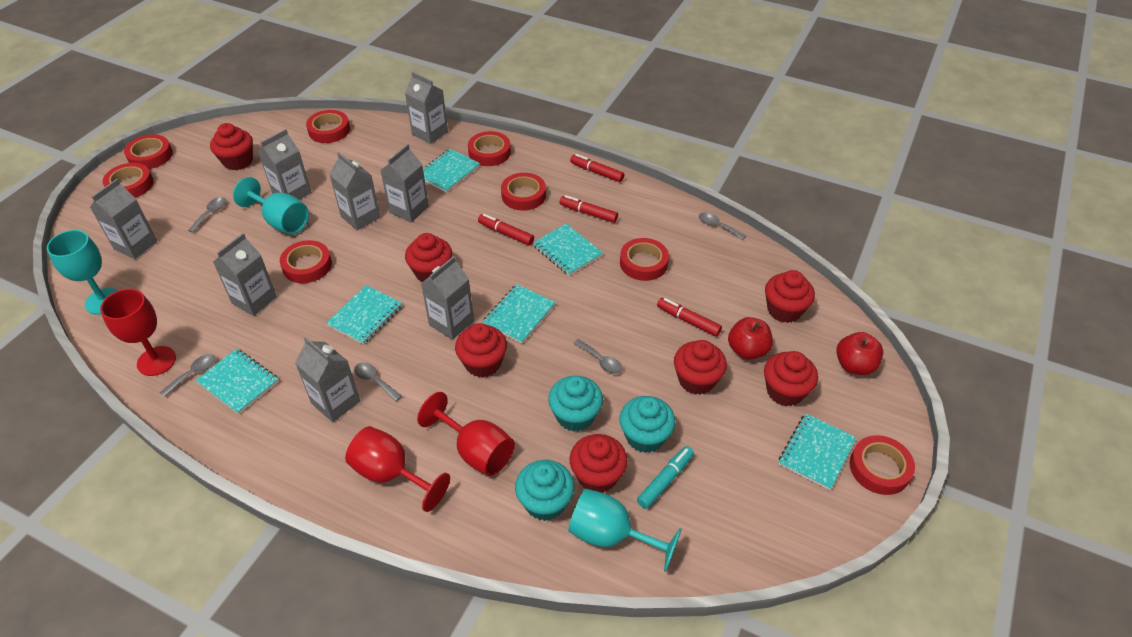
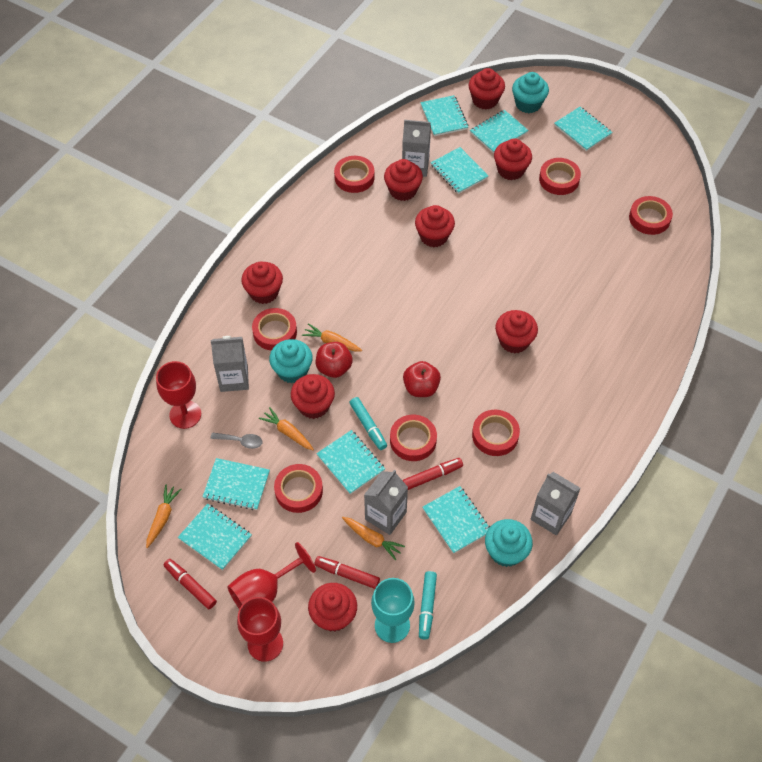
grey carton: [90,179,157,259] [213,233,277,316] [258,129,311,200] [295,337,360,422] [329,152,381,230] [380,144,429,222] [405,72,448,144] [421,256,474,340] = 8 -> [211,336,249,392] [364,470,408,535] [402,120,431,177] [531,472,580,535] = 4
grey spoon: [160,354,215,397] [188,197,226,233] [354,362,402,401] [573,339,622,374] [699,212,746,240] = 5 -> [210,432,262,449] = 1
orange carrot: none = 0 -> [146,485,181,548] [259,407,314,450] [302,323,362,351] [342,517,405,560] = 4
red cupcake: [210,123,253,170] [405,233,452,282] [455,323,507,377] [570,434,628,493] [674,340,727,395] [764,351,818,406] [765,270,815,323] = 7 -> [241,262,283,304] [291,374,335,419] [308,583,357,632] [384,159,423,201] [415,205,455,247] [469,68,505,110] [494,138,532,180] [495,310,538,353] = 8
red marker: [478,214,534,245] [560,195,618,223] [570,154,624,182] [657,298,722,337] = 4 -> [164,559,217,609] [314,556,380,589] [402,458,463,490] = 3
red tape: [103,163,154,198] [124,134,173,169] [280,240,332,283] [306,110,350,143] [468,131,511,166] [501,173,546,210] [620,238,669,281] [849,435,915,495] = 8 -> [252,308,297,351] [274,464,323,513] [334,156,375,193] [390,415,437,461] [472,410,520,456] [539,158,581,195] [629,196,673,235] = 7
turquoise goblet: [47,230,119,315] [233,177,309,234] [568,489,682,572] = 3 -> [371,578,415,643] = 1
turquoise marker: [637,446,694,509] = 1 -> [349,397,387,450] [419,571,437,639] = 2
turquoise notebook: [196,349,279,414] [326,285,402,345] [423,149,480,192] [482,284,556,343] [533,223,603,276] [779,413,856,490] = 6 -> [178,504,252,570] [202,458,270,510] [316,430,385,494] [420,95,468,136] [422,486,490,554] [430,147,488,194] [470,110,529,153] [554,107,613,151] = 8

